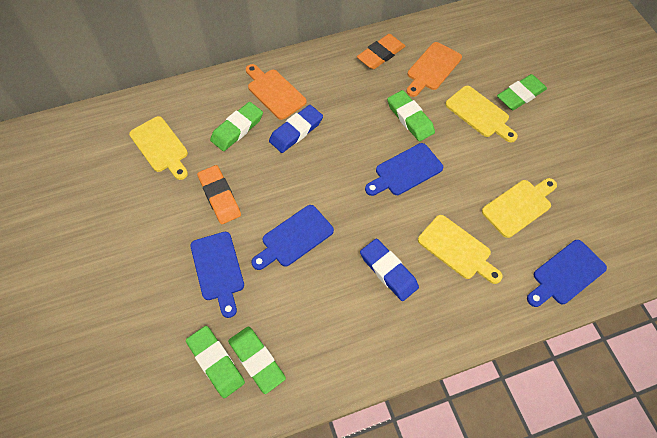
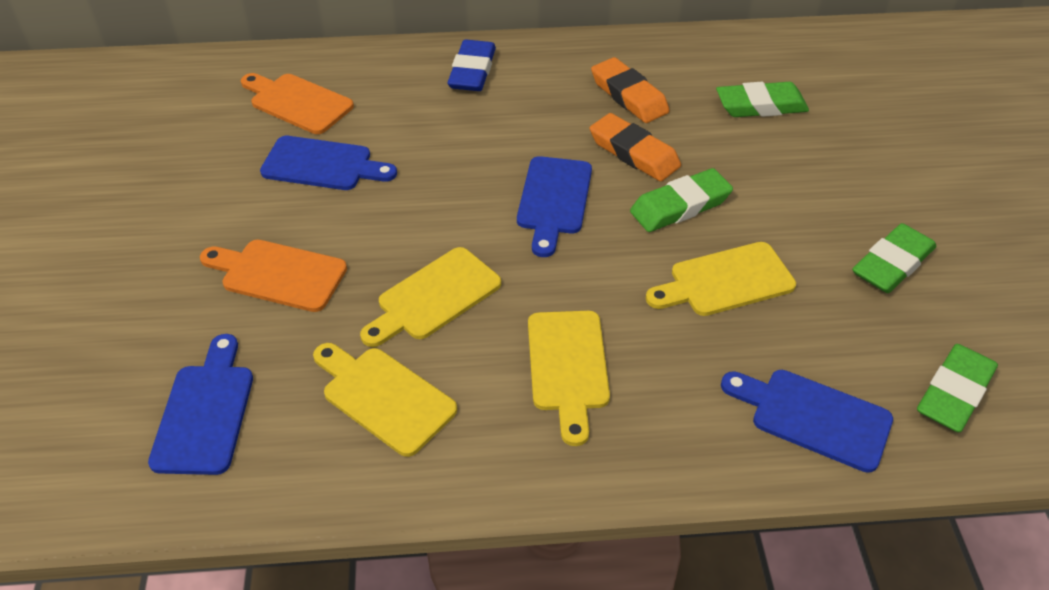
blue eraser: [269,105,323,153] [360,238,419,301] = 2 -> [447,40,496,91] = 1
green eraser: [186,326,245,398] [210,102,263,151] [228,326,286,394] [387,90,435,141] [497,74,547,110] = 5 -> [630,168,733,232] [716,82,809,117] [852,223,936,293] [917,344,998,432] = 4

